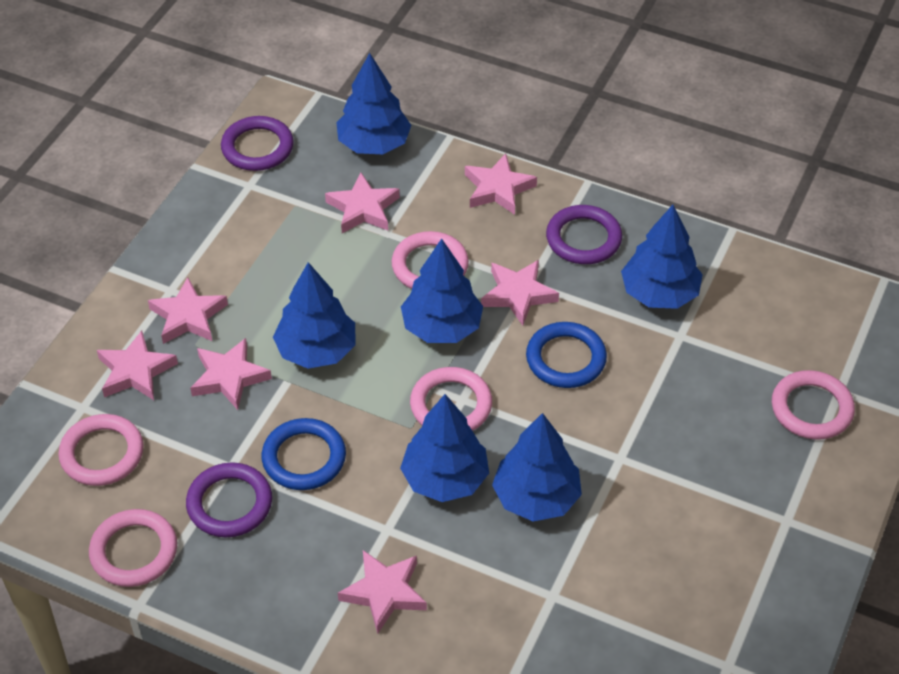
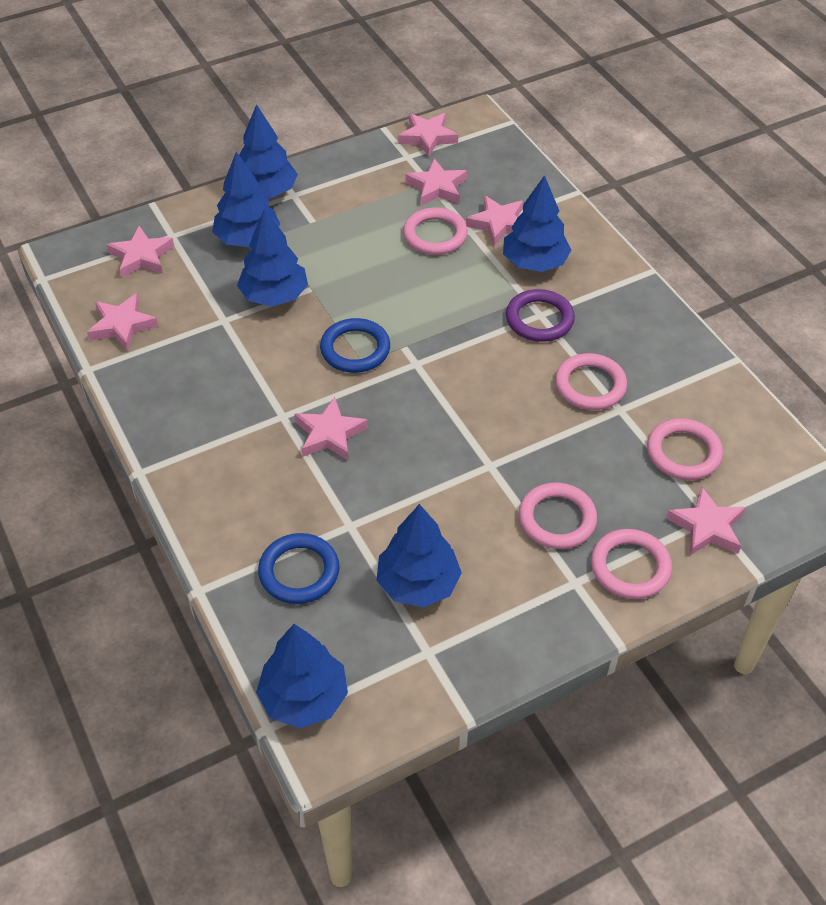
purple ring: [186,462,272,537] [221,116,294,171] [546,205,622,264] = 3 -> [506,289,575,342] = 1

